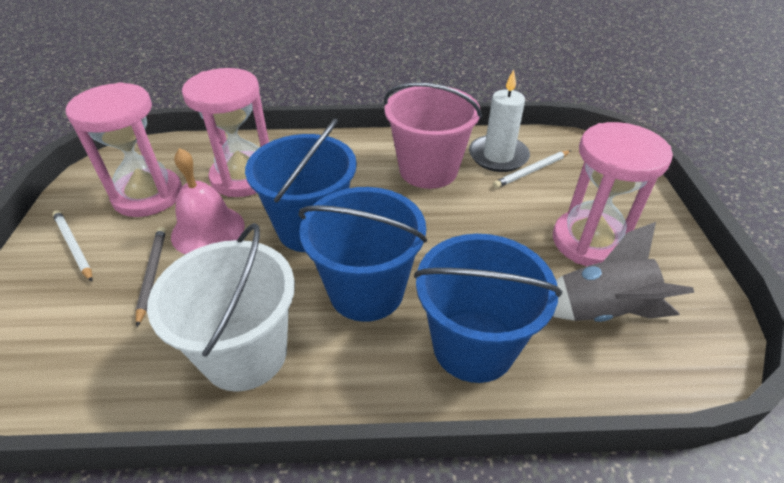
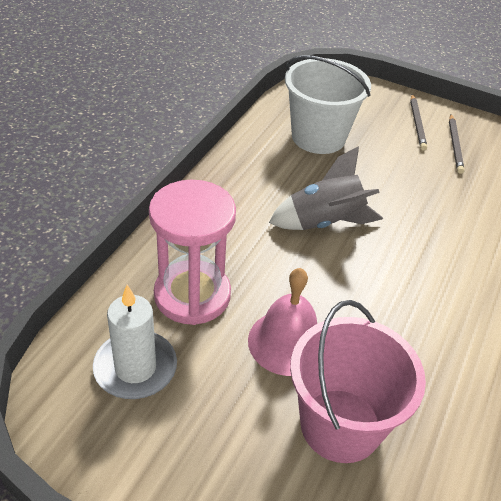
blue bucket: [245,119,357,252] [298,187,427,322] [414,234,562,383] = 3 -> none = 0
grey pencil: [135,227,166,327] = 1 -> [410,94,427,151] [449,114,464,174] = 2
pink hourglass: [66,82,182,217] [182,68,269,197] [553,122,673,266] = 3 -> [149,180,236,325] = 1
white pencil: [52,210,93,282] [493,150,571,188] = 2 -> none = 0

